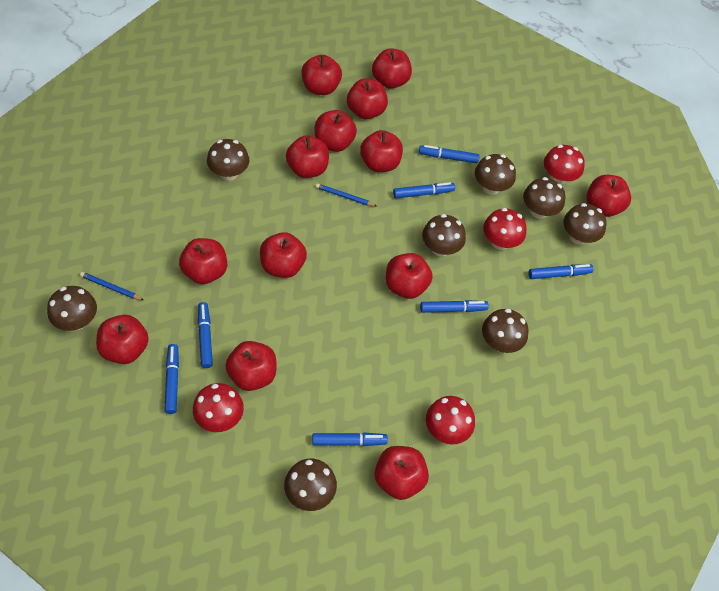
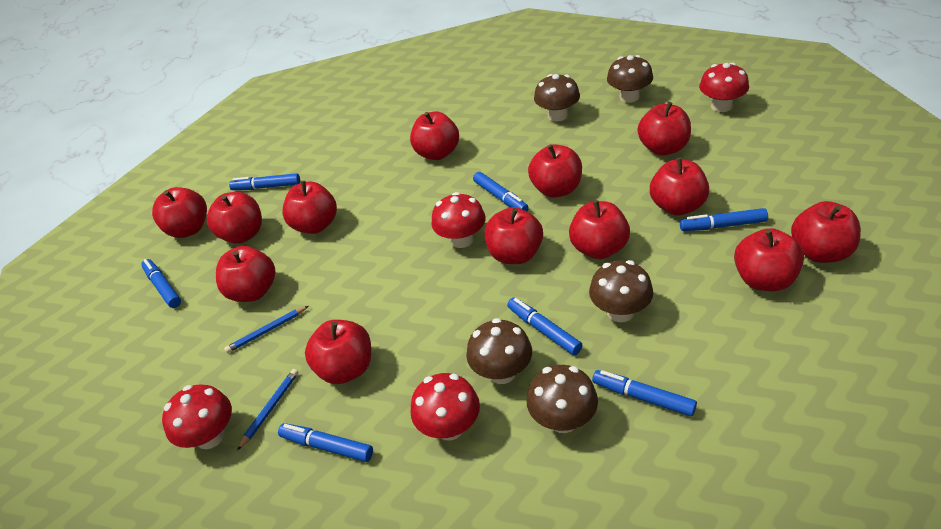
brown mushroom: [47,286,97,331] [207,139,249,181] [284,459,337,511] [422,214,466,257] [475,154,516,195] [482,309,529,353] [523,177,565,219] [563,203,607,245] = 8 -> [466,318,532,384] [527,365,598,433] [534,74,580,121] [589,260,653,322] [607,55,653,103] = 5

